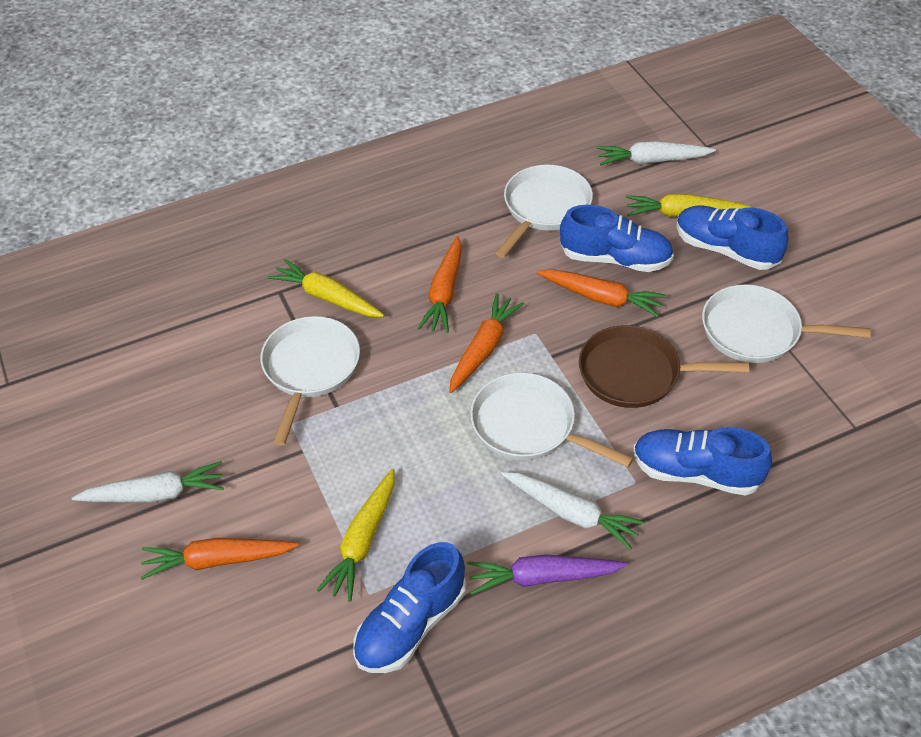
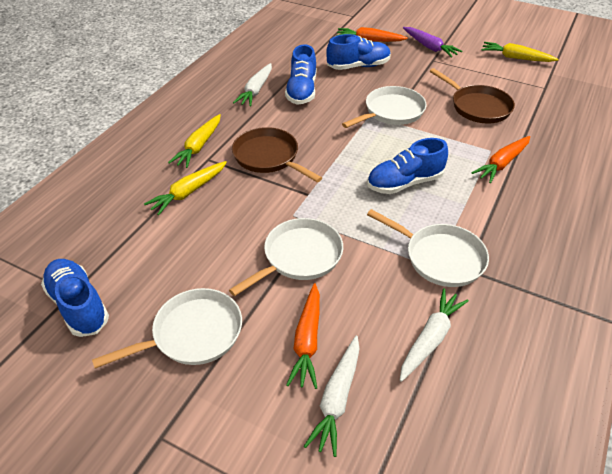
brown pan: [579,325,749,408] = 1 -> [232,127,322,182] [430,68,515,124] = 2
orange carrot: [141,538,299,580] [418,236,462,333] [449,293,524,393] [537,269,666,317] = 4 -> [286,283,320,389] [336,27,408,42] [472,136,530,183] = 3

